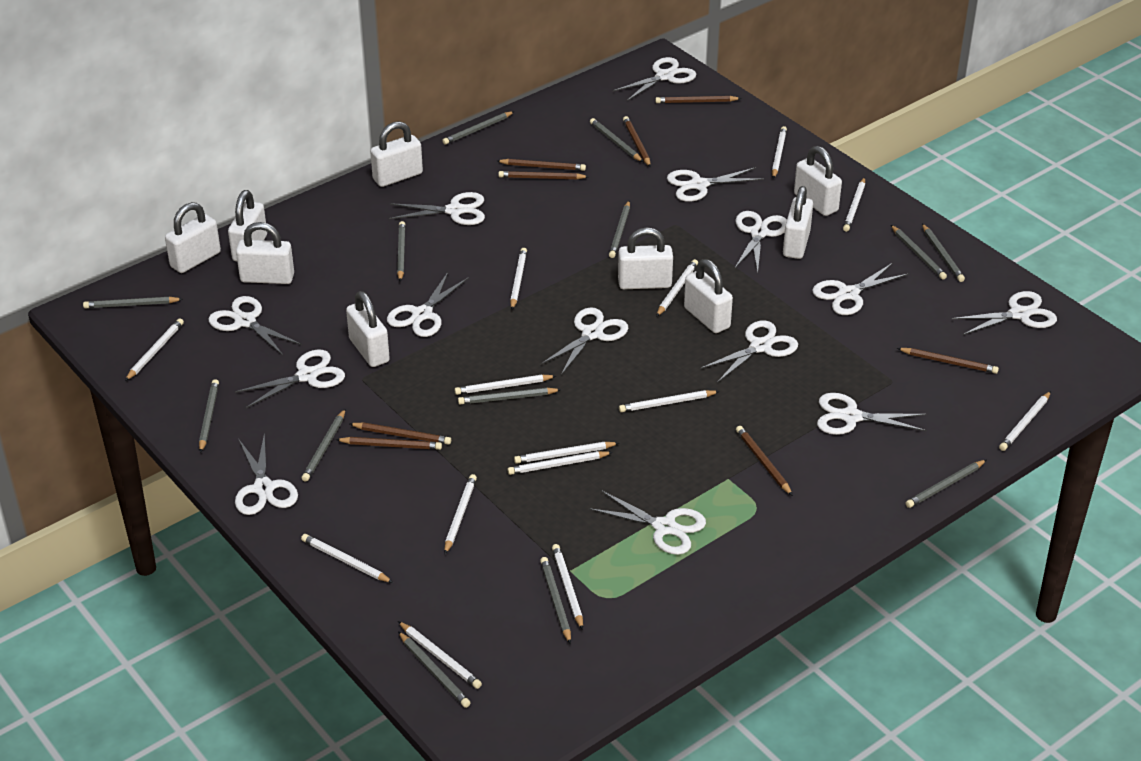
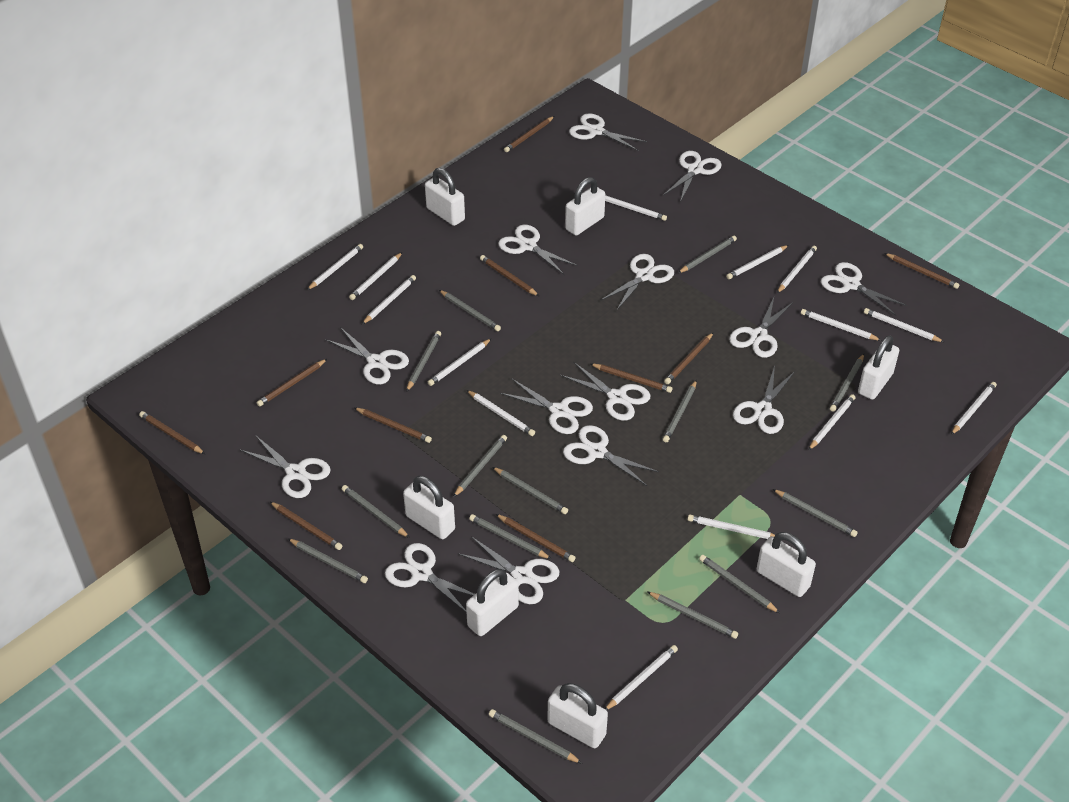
brown pencil: [335,437,442,450] [349,423,451,445] [497,159,586,171] [498,171,589,179] [623,116,651,167] [655,96,742,103] [736,426,793,496] [897,348,999,374] = 8 -> [139,411,205,454] [257,359,327,407] [270,502,342,550] [354,407,432,443] [480,255,539,296] [496,514,576,562] [504,116,554,152] [591,364,672,393] [664,333,713,384] [884,253,959,289] = 10
grey pencil: [83,297,183,308] [199,379,219,453] [302,409,345,482] [397,221,406,282] [398,631,471,708] [442,111,515,145] [458,388,562,404] [540,557,571,644] [590,118,643,162] [609,201,630,258] [891,225,947,279] [906,460,986,508] [922,224,965,282] = 13 -> [288,538,368,583] [342,485,410,538] [406,331,441,392] [439,290,501,331] [453,435,507,497] [469,514,551,559] [489,709,582,764] [492,467,568,514] [647,591,738,639] [663,380,697,442] [678,236,737,273] [699,555,780,613] [773,489,858,537] [830,354,864,412] = 14
white padlock: [165,202,221,273] [228,190,267,261] [236,222,294,284] [346,291,390,367] [370,121,423,187] [618,227,673,289] [684,259,733,333] [783,186,813,259] [794,146,842,216] = 9 -> [403,476,455,539] [425,168,465,226] [466,569,519,636] [548,683,608,748] [565,177,605,235] [757,532,816,597] [858,335,899,400] = 7

